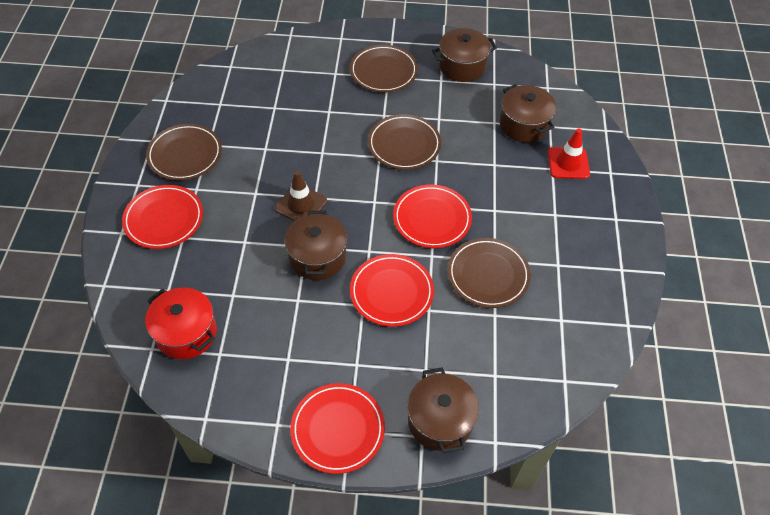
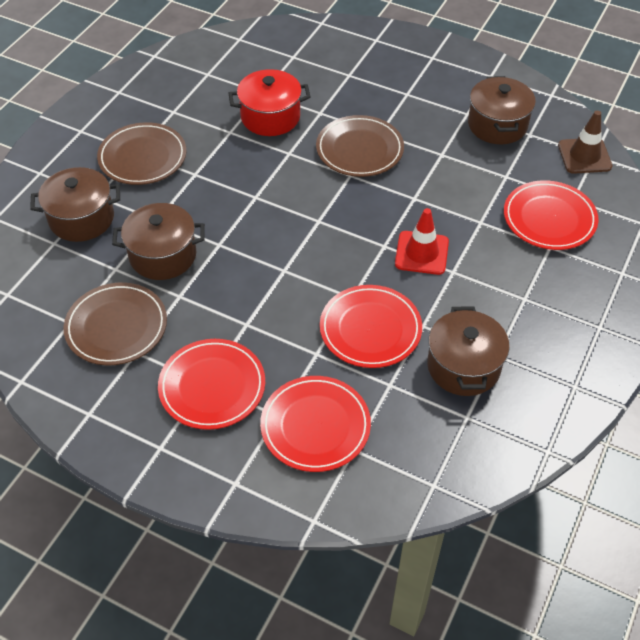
brown plate: [146,124,222,181] [350,45,418,92] [368,114,441,170] [448,238,531,308] = 4 -> [64,282,167,365] [97,122,186,185] [316,115,404,177] = 3

